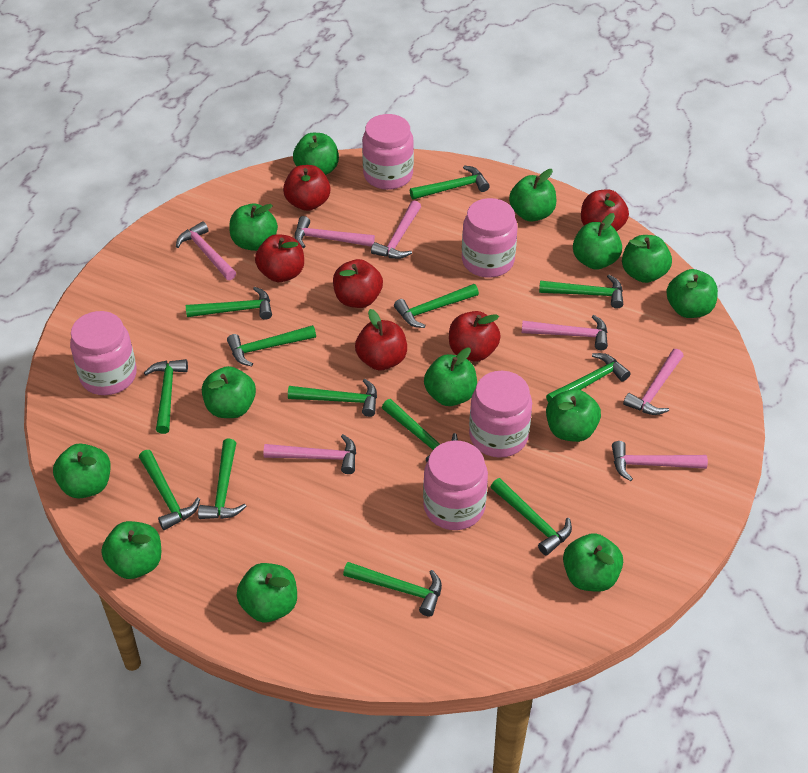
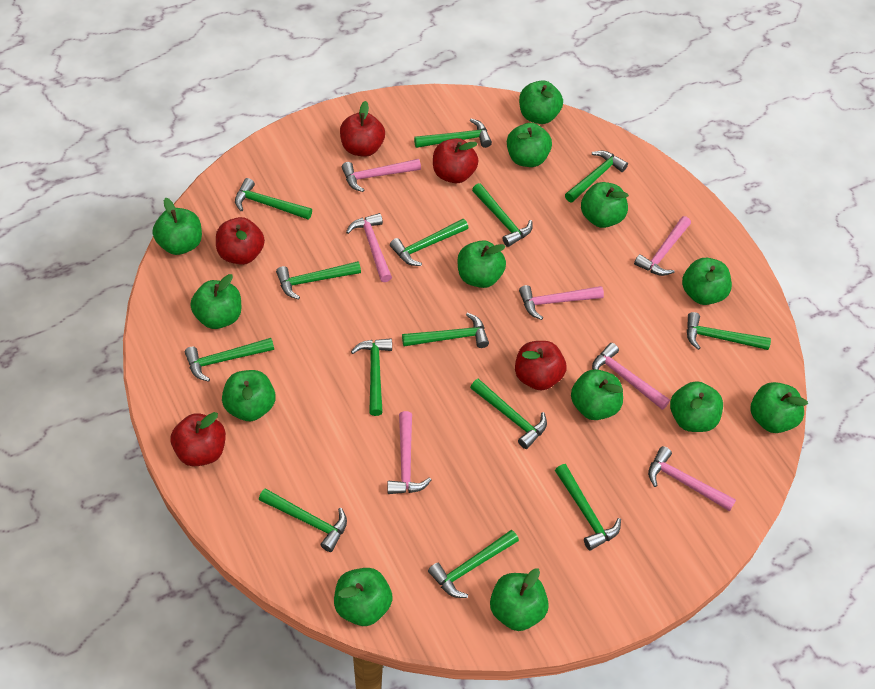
green hammer: [139,450,200,530] [144,359,188,434] [186,287,272,320] [198,439,246,519] [227,325,316,366] [288,379,377,417] [343,562,442,617] [382,399,458,462] [394,284,479,328] [410,166,490,199] [491,478,572,556] [539,275,623,309] [546,353,630,402] = 13 -> [185,338,274,382] [235,178,312,220] [259,488,347,552] [276,261,361,300] [351,338,392,416] [390,219,468,266] [402,313,489,348] [414,118,492,148] [428,530,519,598] [470,379,547,449] [472,183,533,247] [555,464,621,550] [565,151,628,203] [687,312,771,350] = 14
pink jar: [70,311,137,395] [362,114,414,190] [423,440,488,530] [462,198,517,278] [469,371,532,458] = 5 -> none = 0
red apple: [255,234,304,282] [283,165,331,211] [333,259,383,308] [355,309,407,371] [449,311,501,362] [581,189,629,232] = 6 -> [171,412,226,466] [216,217,265,265] [340,101,385,157] [433,138,478,183] [515,341,566,390] = 5

